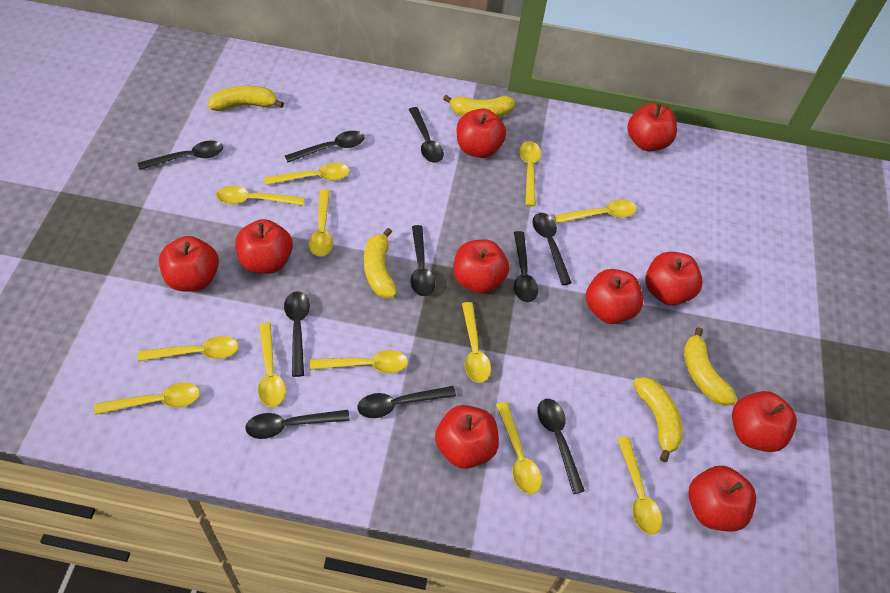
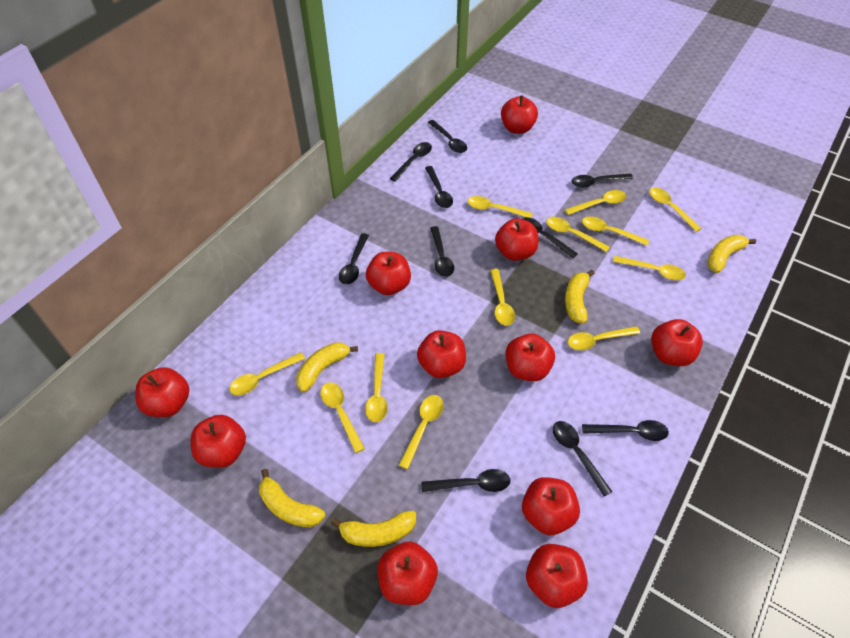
red apple: [159,236,219,292] [235,219,293,274] [435,405,499,469] [453,239,509,294] [457,109,506,158] [586,269,643,324] [627,103,677,151] [645,252,703,306] [688,466,756,531] [732,391,797,452] = 10 -> [136,367,189,417] [191,414,246,468] [366,252,411,295] [378,542,438,605] [417,330,466,378] [495,218,538,261] [501,95,538,134] [506,333,555,381] [522,477,580,535] [526,544,588,608] [651,319,703,366] = 11

